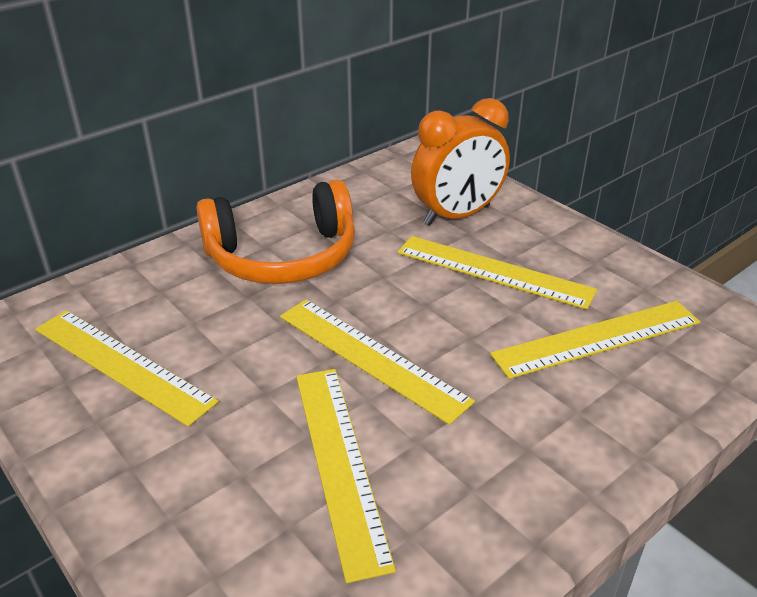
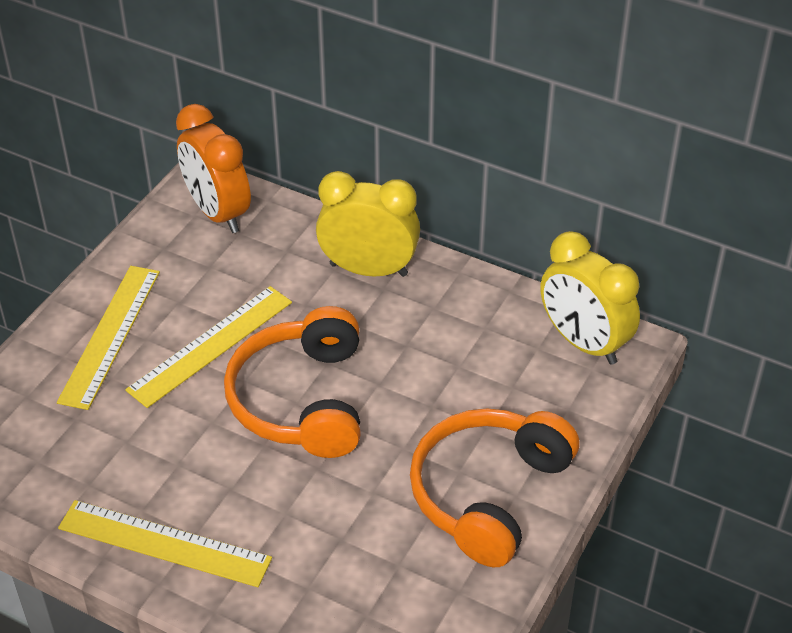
orange headphones: [196,180,355,284] = 1 -> [224,306,360,458] [410,409,580,567] = 2
yellow clock: none = 0 -> [316,171,420,277] [540,231,640,365] = 2
yellow ruler: [35,310,219,427] [280,299,475,425] [296,369,396,583] [397,236,597,310] [490,301,700,379] = 5 -> [57,266,160,410] [58,500,272,587] [125,286,292,408] = 3

